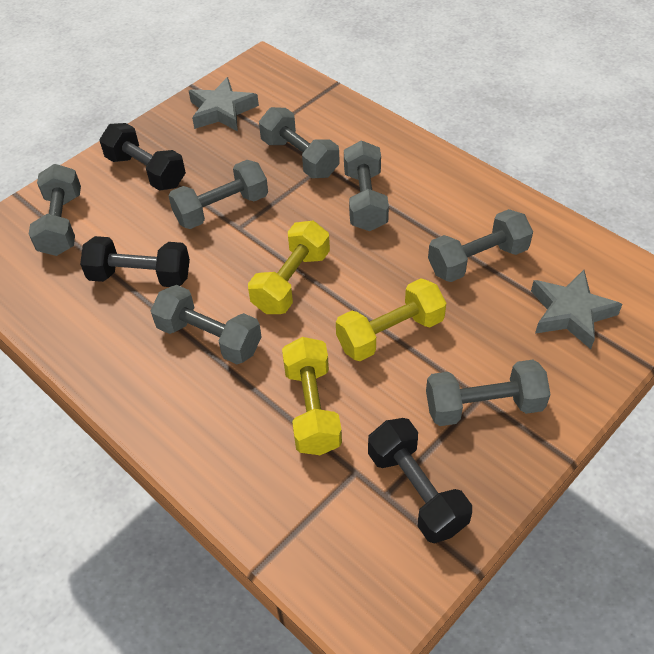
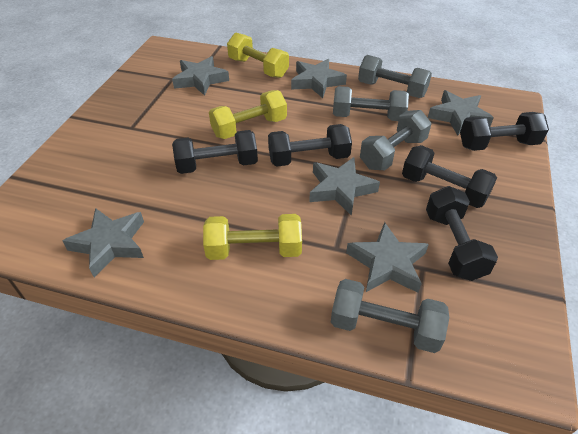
black dumbbell: [80,236,190,287] [99,123,186,191] [368,418,472,543] = 3 -> [172,130,258,174] [268,124,352,166] [402,145,497,208] [426,186,498,281] [460,112,549,151] = 5
grey dumbbell: [29,164,81,256] [151,285,262,364] [168,160,268,229] [259,107,340,178] [344,140,389,231] [426,360,551,426] [428,209,533,282] = 7 -> [331,279,449,353] [333,86,409,121] [358,55,432,98] [360,110,431,170] = 4
grey star: [189,77,259,131] [531,270,623,349] = 2 -> [62,208,144,277] [172,56,229,96] [291,59,347,98] [309,157,380,216] [346,222,429,293] [428,90,494,135] = 6

